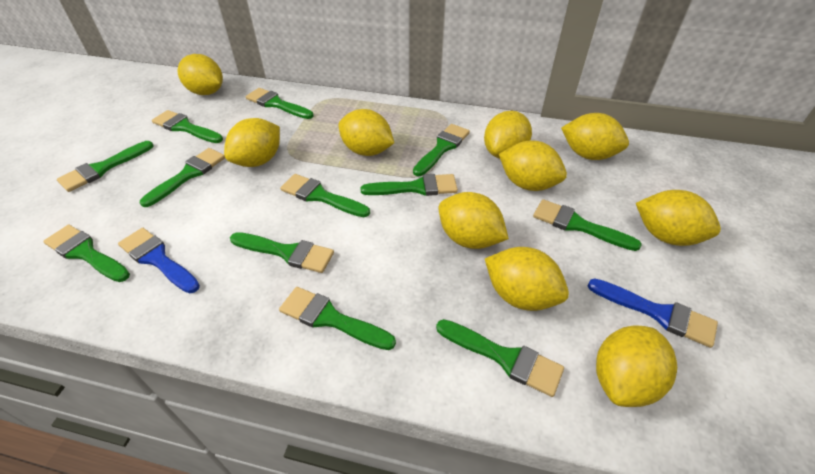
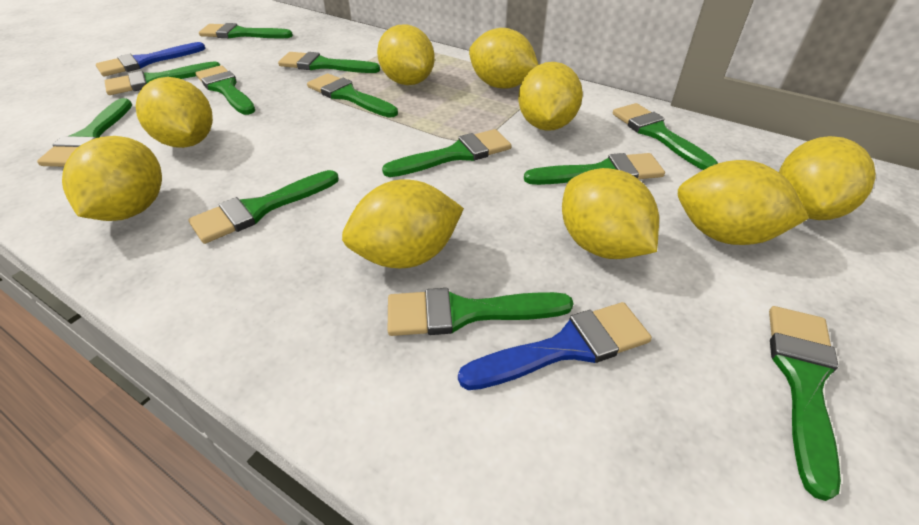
yellow lemon: [177,54,223,95] [224,118,280,167] [338,109,394,156] [439,192,509,249] [484,111,532,158] [485,247,569,311] [499,140,567,191] [561,113,629,160] [596,325,677,407] [636,190,721,246] = 10 -> [62,136,162,221] [136,77,213,148] [342,180,464,268] [377,24,435,85] [469,28,539,89] [518,62,583,131] [562,168,659,259] [678,160,809,245] [779,136,876,220] = 9

